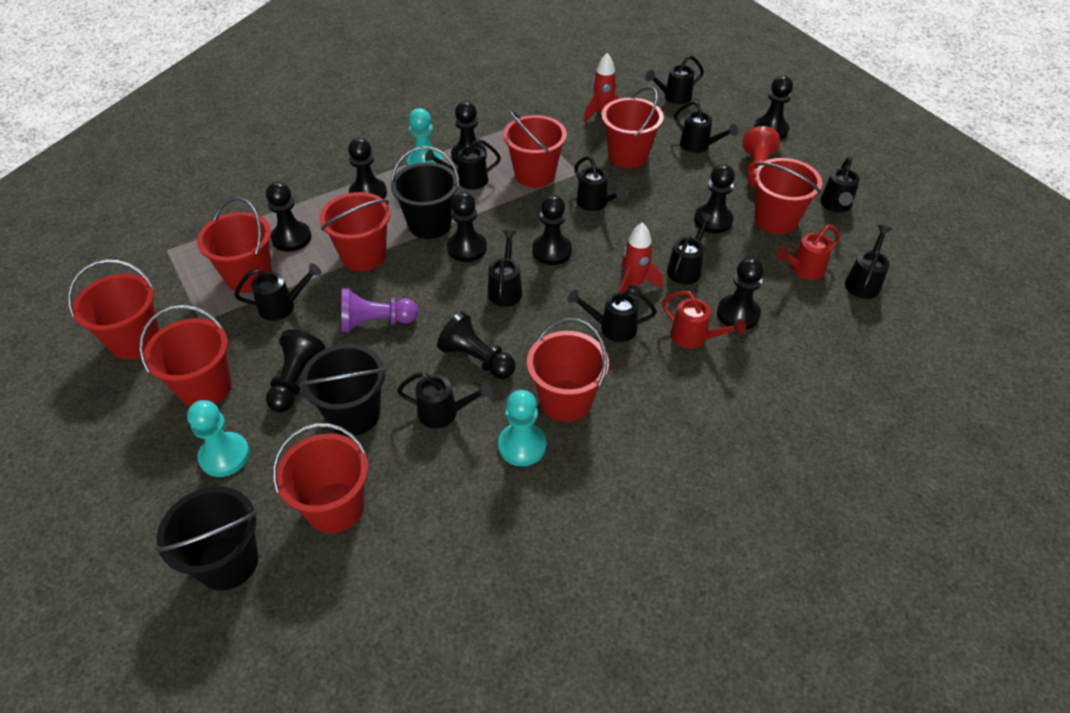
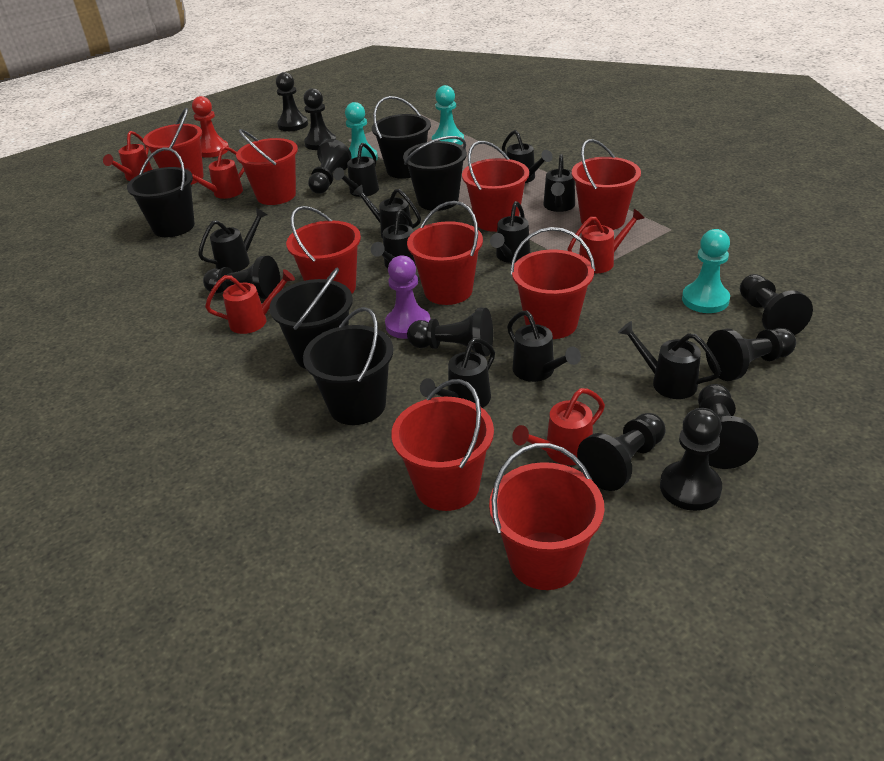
black bucket: [155,486,259,591] [299,344,387,436] [391,146,460,239] = 3 -> [127,147,195,237] [269,268,353,369] [303,307,393,425] [372,96,431,179] [403,136,467,211] = 5
black watering can: [234,263,321,321] [397,372,492,428] [425,139,501,190] [488,230,522,307] [567,289,657,342] [574,156,627,211] [645,55,704,104] [667,212,714,285] [674,101,738,153] [820,157,860,213] [845,225,892,299] = 11 -> [198,208,268,272] [333,143,379,197] [353,185,421,238] [371,210,416,268] [420,338,495,408] [490,201,530,263] [502,130,553,183] [507,310,581,382] [544,154,575,212] [618,321,721,399] = 10
red rocket: [584,53,619,122] [618,222,663,292] = 2 -> none = 0
red watering can: [662,291,746,349] [776,224,840,280] = 2 -> [103,131,153,181] [185,146,244,199] [205,269,295,334] [512,388,605,465] [568,209,644,273] = 5

